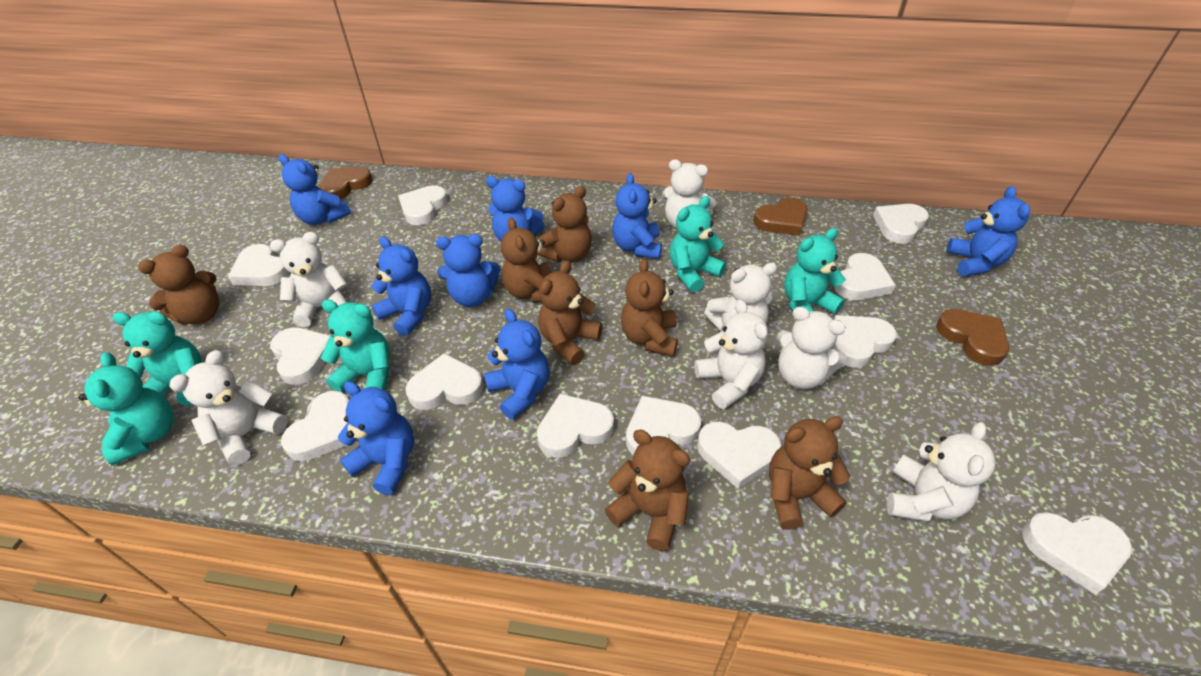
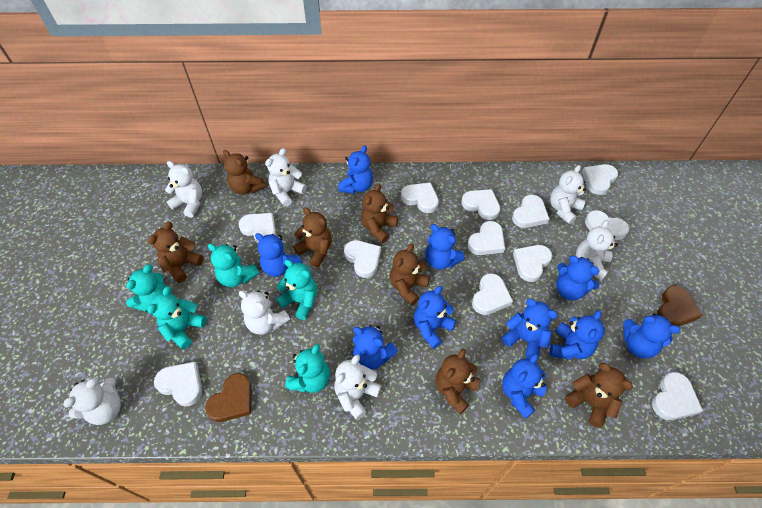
blue teddy bear: [279,154,351,225] [338,381,414,495] [371,237,431,336] [436,234,500,307] [484,309,549,420] [486,176,544,242] [612,173,662,259] [946,186,1030,277] = 8 -> [255,233,302,277] [338,145,373,194] [353,325,398,370] [414,286,456,349] [425,224,465,270] [502,298,558,359] [502,353,547,419] [550,310,605,360] [556,256,600,300] [623,314,680,358] = 10
brown heart: [319,166,373,199] [753,197,807,236] [936,309,1009,366] = 3 -> [205,373,252,422] [657,285,702,327] = 2

